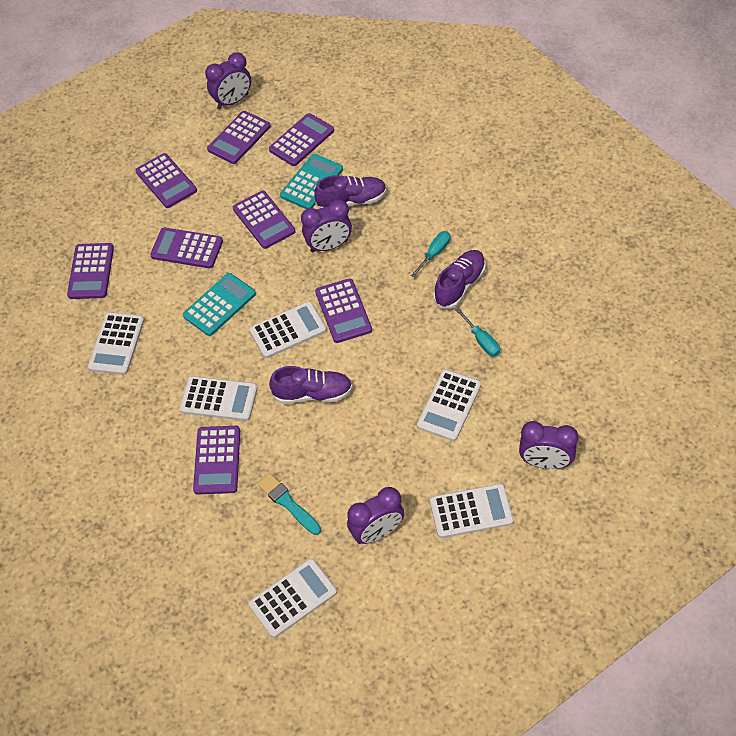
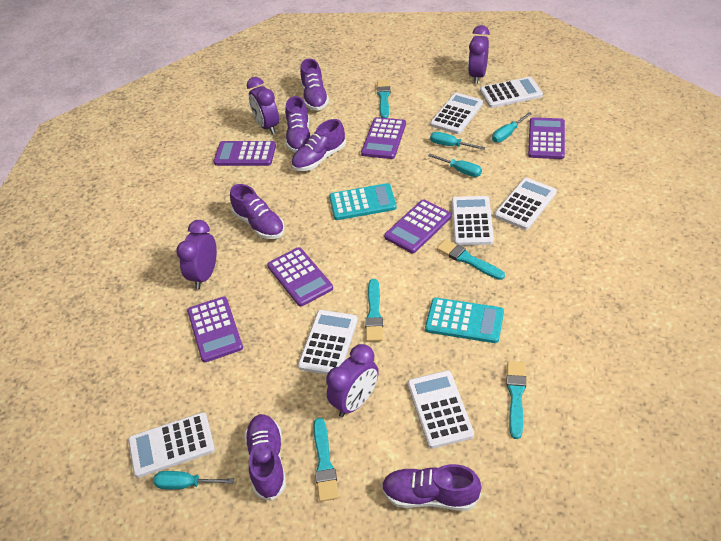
purple calculator: [67,243,114,299] [135,153,197,208] [150,228,223,268] [193,426,240,495] [207,111,271,164] [233,191,295,249] [269,113,334,166] [315,278,372,343] = 8 -> [187,296,243,362] [214,141,276,166] [267,247,333,307] [361,117,406,159] [384,199,452,253] [528,117,565,159] = 6
purple shoe: [269,366,353,404] [314,175,387,208] [434,250,486,309] = 3 -> [230,184,285,239] [244,414,286,501] [285,96,311,152] [291,119,346,171] [300,59,329,111] [382,464,481,511] = 6
turquoise brush: [258,473,321,535] = 1 -> [313,418,339,502] [365,279,383,342] [377,80,391,118] [437,239,505,280] [506,361,526,439] = 5
turquoise screwdriver: [411,231,450,278] [455,308,500,357] = 2 -> [153,471,234,489] [428,154,482,177] [430,132,485,150] [492,112,532,143] = 4
white calculator: [88,312,144,375] [180,376,258,421] [248,558,337,638] [249,302,327,358] [417,369,481,441] [430,484,514,538] = 6 -> [128,412,215,478] [298,310,358,375] [408,371,474,449] [430,93,483,134] [452,196,494,245] [480,77,543,108] [494,178,557,230] = 7

